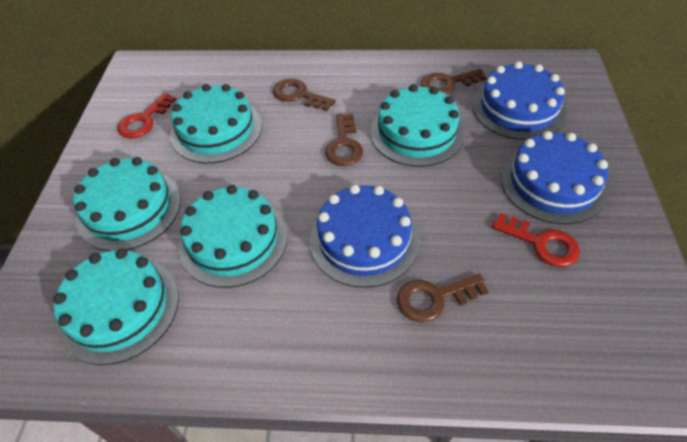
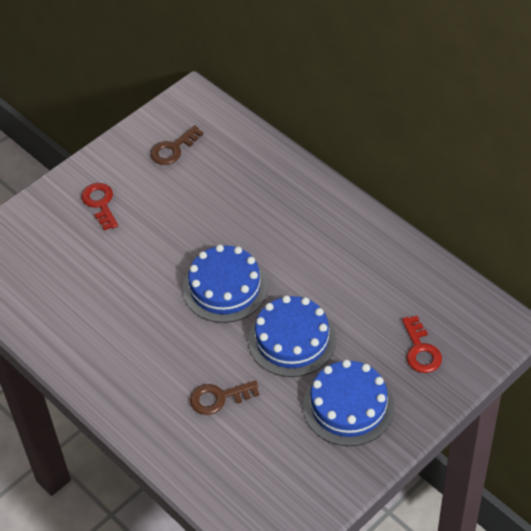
brown key: [273,79,336,111] [325,113,363,166] [397,274,488,322] [421,69,487,94] = 4 -> [150,125,204,165] [190,380,259,415] = 2
turquoise cake: [53,249,179,365] [73,157,181,251] [170,84,262,163] [178,185,288,288] [370,84,465,167] = 5 -> none = 0

